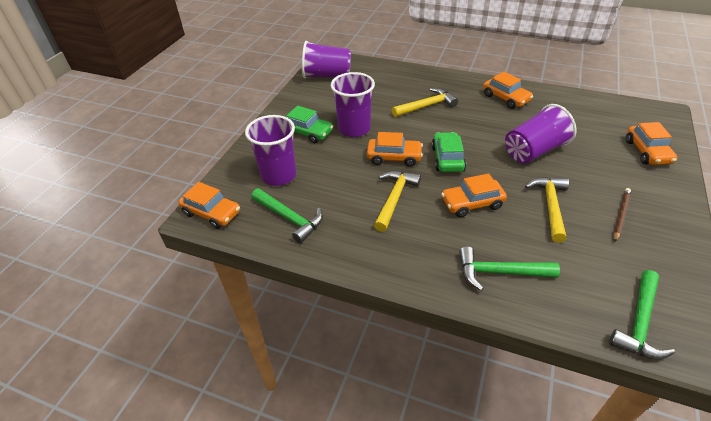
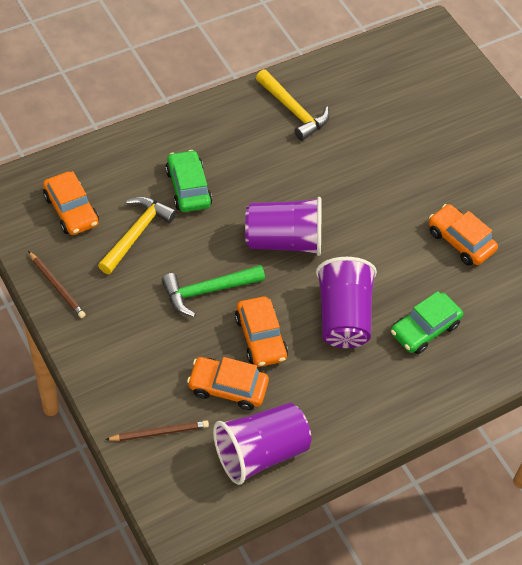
brown pencil: [613,188,631,242] = 1 -> [28,251,86,318] [105,420,209,441] = 2
green hammer: [251,188,323,243] [459,246,560,291] [609,270,675,359] = 3 -> [162,265,265,317] = 1
orange car: [179,182,240,229] [367,132,423,167] [441,173,507,217] [483,72,533,109] [626,122,677,165] = 5 -> [43,171,99,235] [187,357,269,410] [235,296,288,367] [429,204,498,266] = 4
purple cup: [245,115,296,186] [302,41,351,79] [331,72,375,137] [505,104,577,164] = 4 -> [213,403,311,485] [245,197,321,256] [316,257,377,348] = 3
yellow hammer: [374,171,421,232] [392,88,458,117] [525,177,569,243] = 3 -> [98,196,177,274] [256,69,330,141] = 2

